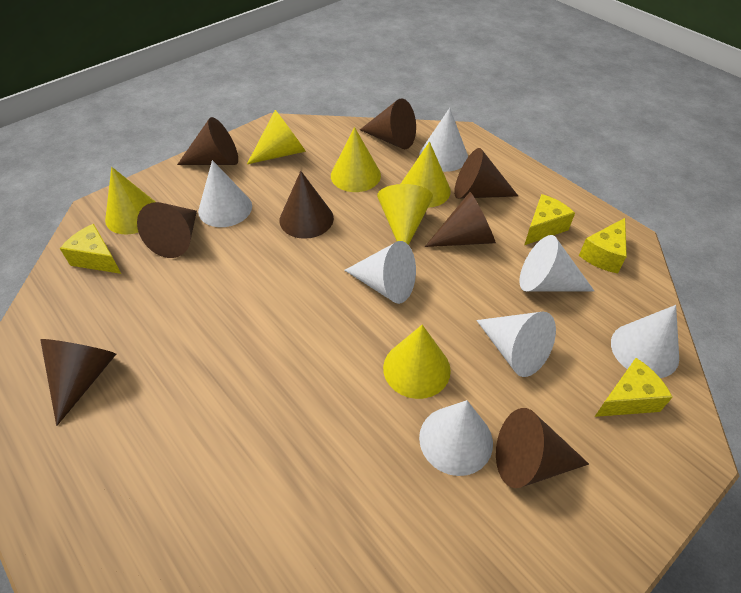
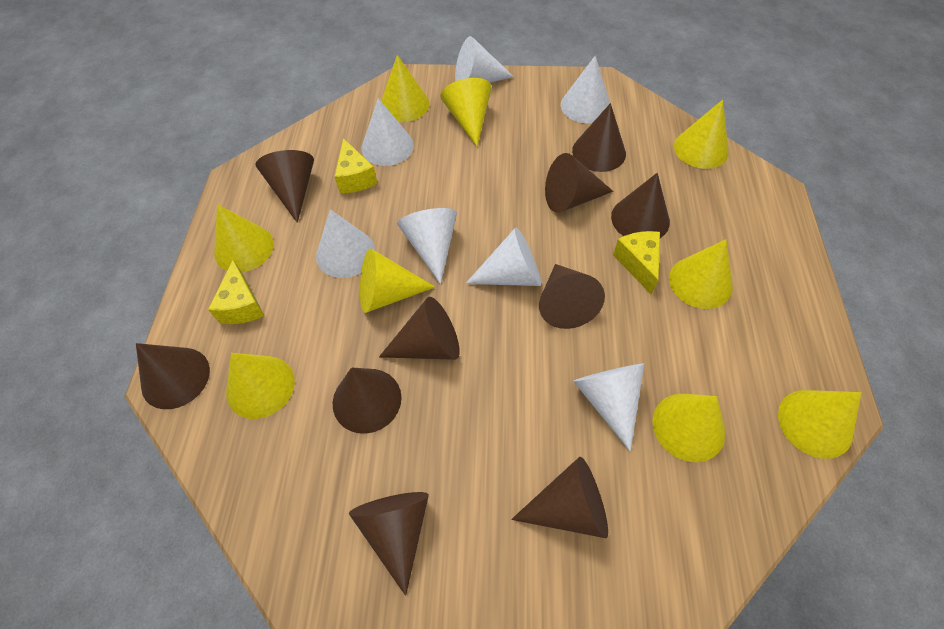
brown cone: [40,339,116,426] [137,202,197,258] [177,117,238,165] [280,171,334,239] [360,98,416,149] [425,192,496,247] [454,148,518,199] [496,408,589,488] = 8 -> [136,343,210,409] [256,150,314,223] [333,367,401,434] [349,492,429,596] [379,297,460,360] [511,457,608,538] [539,264,605,329] [545,153,613,213] [572,103,626,172] [611,173,670,238] = 10
yellow cheese: [60,224,121,274] [525,194,575,245] [579,218,627,274] [595,358,673,417] = 4 -> [208,260,264,324] [334,138,377,193] [613,231,660,295] = 3
yellow cone: [105,167,156,234] [247,110,306,164] [331,127,381,192] [377,184,433,245] [383,325,451,399] [401,142,451,208] = 6 -> [214,204,274,272] [226,353,295,419] [360,248,435,313] [381,55,429,122] [440,78,492,147] [652,393,726,462] [669,240,733,309] [674,100,729,169] [778,390,861,459] = 9

